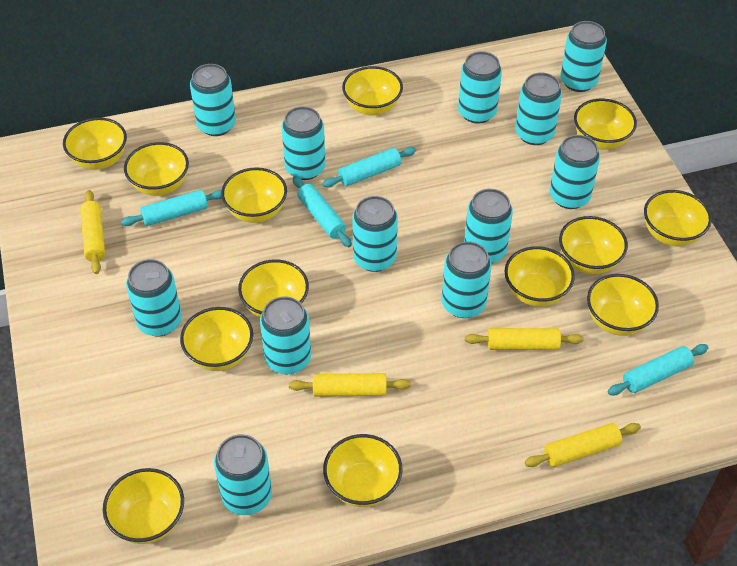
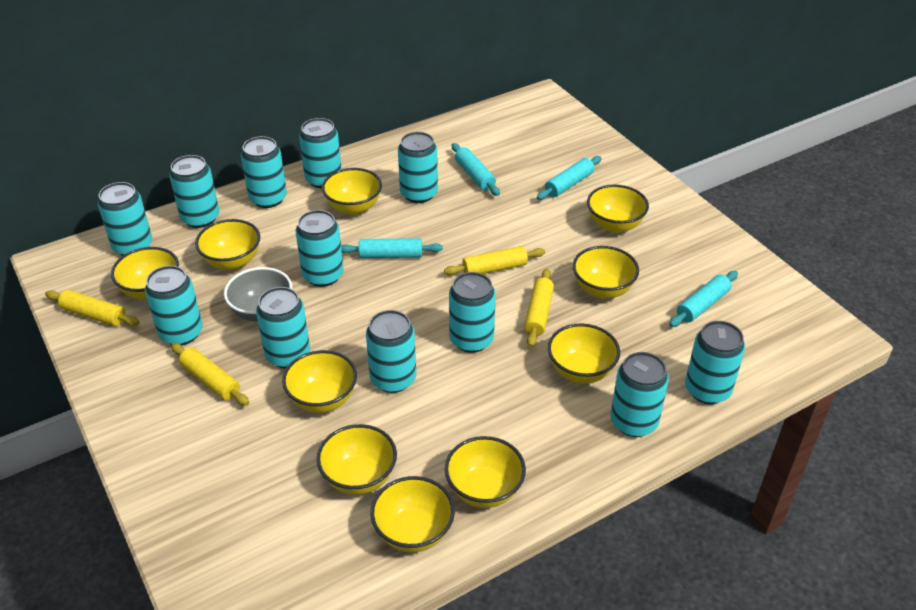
grey bowl: none = 0 -> [224,267,292,322] = 1
yellow bowl: [63,117,127,170] [103,468,184,544] [124,142,189,196] [180,307,253,371] [221,167,287,223] [238,259,309,318] [323,434,402,507] [342,66,403,116] [505,246,575,307] [559,216,628,274] [574,99,637,150] [587,274,659,336] [644,190,712,246] = 13 -> [111,247,179,300] [195,219,260,270] [282,350,357,413] [317,424,397,495] [322,168,382,215] [370,476,455,552] [445,436,526,508] [548,324,620,384] [573,246,639,299] [587,185,649,233] = 10

